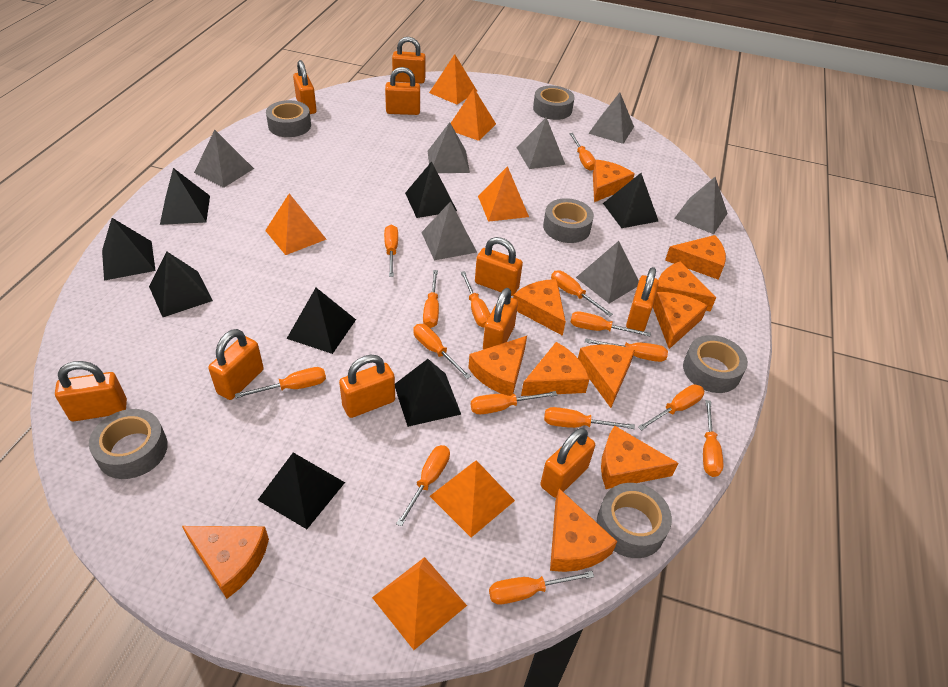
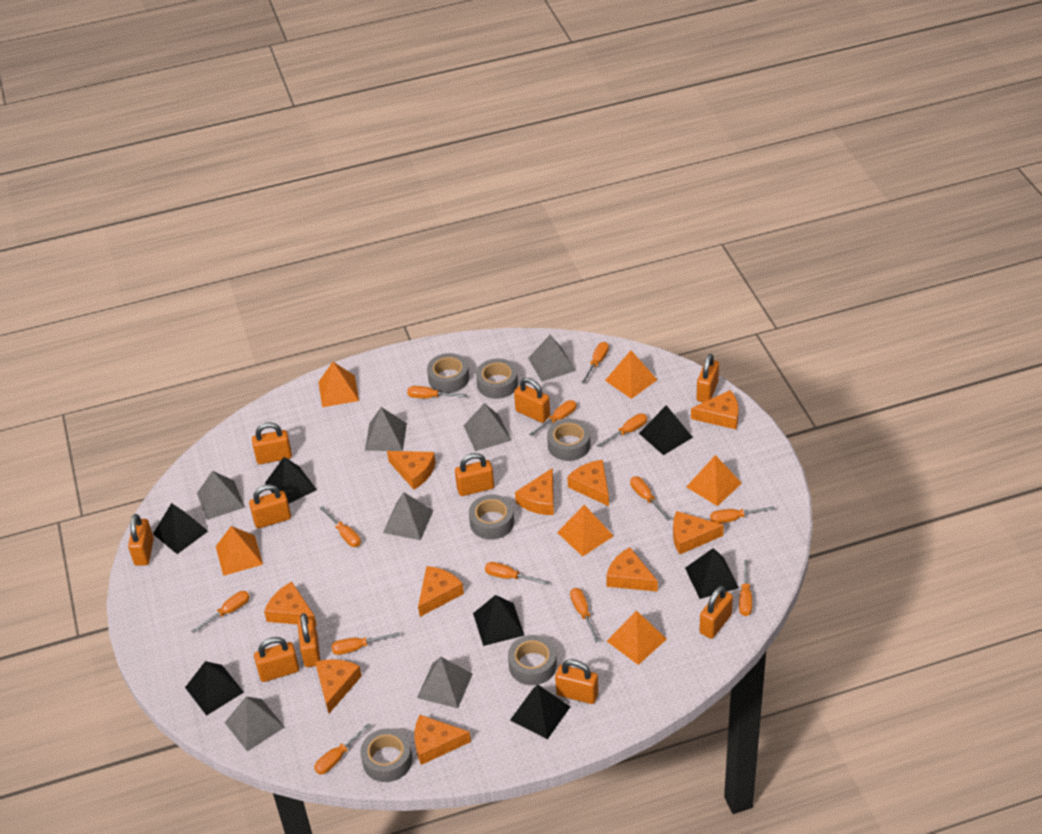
black pyramid: [102,218,156,281] [149,251,213,317] [160,168,210,225] [258,453,345,529] [287,288,356,354] [395,359,461,427] [405,161,457,218] [603,173,659,228] = 8 -> [153,503,208,554] [185,661,244,716] [265,457,317,504] [473,595,525,646] [510,685,570,739] [639,405,693,455] [685,548,739,599] = 7
orange cheese: [182,526,269,599] [468,336,527,396] [513,279,566,336] [521,342,589,396] [550,489,617,572] [578,344,635,408] [593,160,635,202] [601,426,678,489] [653,292,708,349] [655,261,716,312] [665,235,726,280] = 11 -> [264,582,317,626] [315,659,362,713] [387,451,436,489] [414,715,471,765] [418,566,464,617] [515,468,554,515] [567,460,609,506] [606,547,658,592] [673,511,724,554] [691,390,739,429] = 10
orange screwdriver: [235,367,326,398] [384,225,398,277] [396,445,450,527] [413,324,471,379] [423,270,439,328] [461,271,490,328] [471,391,557,414] [489,571,594,604] [544,407,635,429] [551,271,613,316] [569,133,595,171] [571,311,651,336] [585,338,668,362] [638,384,704,431] [703,400,723,477] = 15 -> [192,591,250,633] [314,723,371,774] [320,506,361,547] [331,632,400,655] [407,386,467,398] [485,562,549,585] [529,400,577,436] [570,588,599,642] [581,342,609,384] [597,413,647,447] [630,476,671,521] [710,506,775,524] [739,560,752,616] = 13

